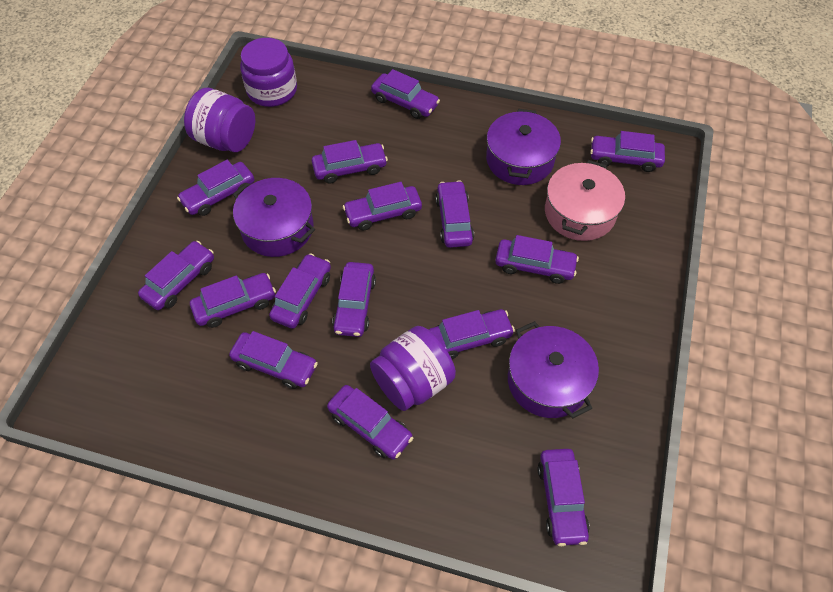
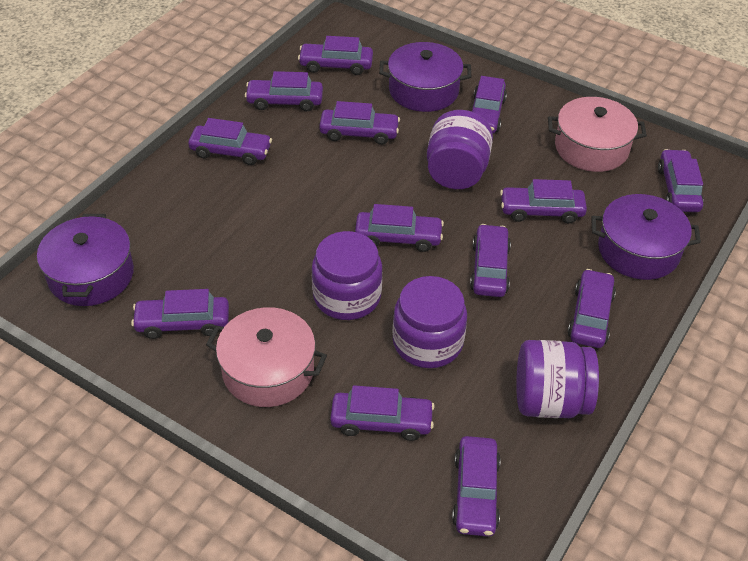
pink pot: [545,160,625,241] = 1 -> [206,307,327,407] [548,97,647,172] = 2
purple car: [138,241,214,310] [177,160,254,216] [190,273,276,328] [229,331,318,389] [269,253,331,329] [312,140,388,184] [327,385,413,460] [332,262,376,337] [343,182,422,231] [371,69,440,119] [429,309,515,359] [435,180,474,248] [495,235,579,284] [537,449,590,546] [590,131,665,172] = 15 -> [131,289,229,339] [188,118,272,165] [245,71,323,111] [298,36,373,75] [319,101,400,145] [330,385,435,441] [355,204,444,252] [452,436,501,537] [470,224,511,297] [472,76,507,134] [500,179,587,223] [568,269,616,348] [658,149,704,212] = 13
purple jar: [184,88,255,152] [240,38,297,107] [370,326,456,411] = 3 -> [312,231,383,320] [392,276,467,368] [427,110,493,189] [516,340,599,418] = 4

